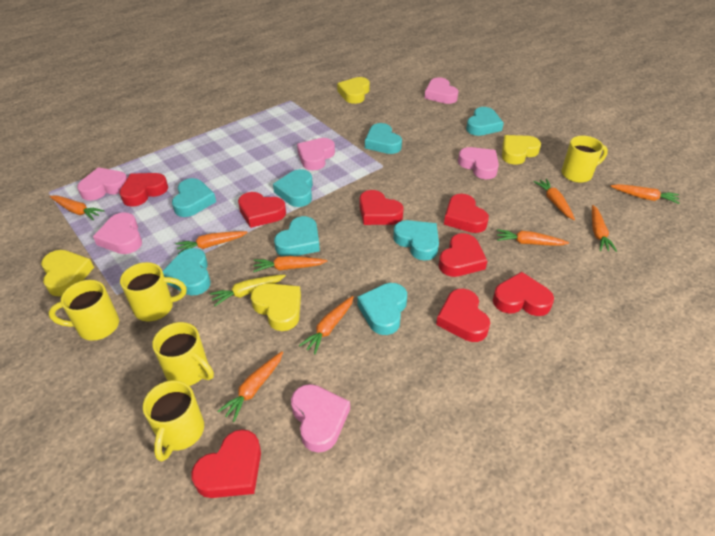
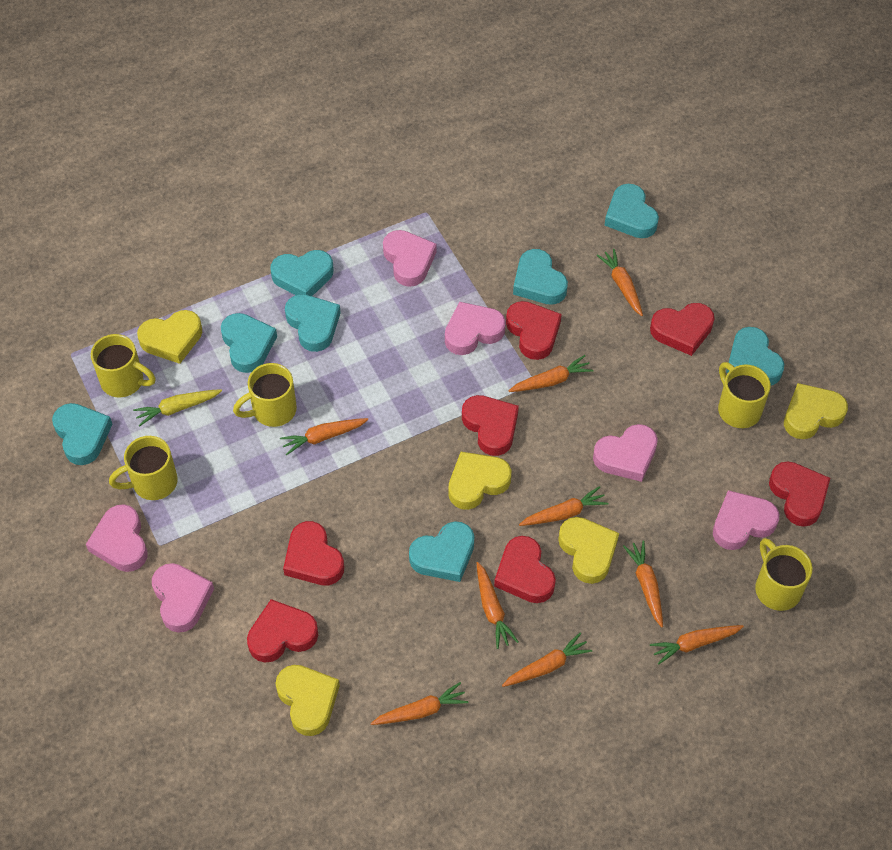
red heart: [119,173,168,207] [191,429,261,498] [238,192,286,228] [359,190,404,225] [436,289,490,342] [438,233,487,277] [444,194,489,233] [493,272,554,316] = 8 -> [247,599,318,663] [283,521,344,585] [462,395,519,456] [494,536,556,603] [506,301,562,360] [650,303,714,356] [769,461,830,527] = 7
yellow heart: [41,250,94,296] [251,283,301,331] [337,77,370,104] [502,135,541,165] = 4 -> [137,310,202,364] [275,665,340,736] [448,452,511,510] [558,517,619,584] [784,383,848,439] = 5

